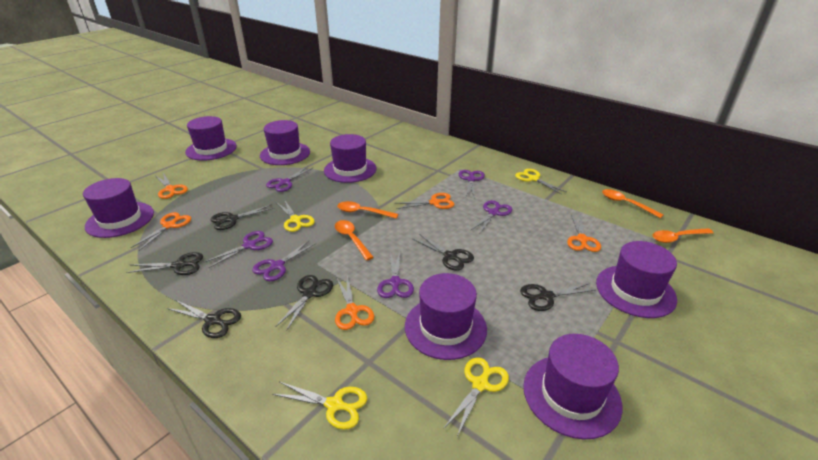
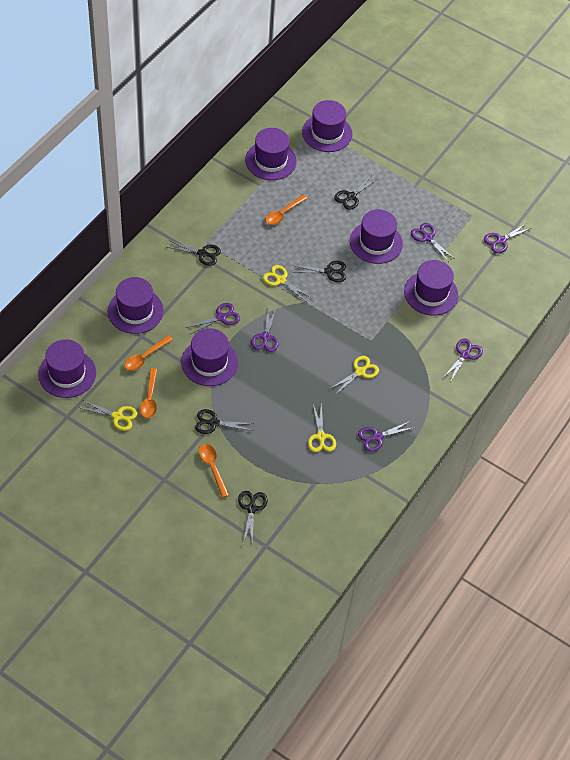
black scissors: [126,252,203,275] [166,300,241,338] [211,204,275,230] [275,275,333,331] [413,234,474,271] [520,283,596,311] = 6 -> [167,240,221,266] [195,409,254,434] [238,491,268,543] [293,261,346,282] [334,175,378,210] = 5
orange scissors: [131,212,191,251] [156,173,188,199] [335,275,374,330] [395,193,454,209] [567,214,601,252] = 5 -> none = 0

